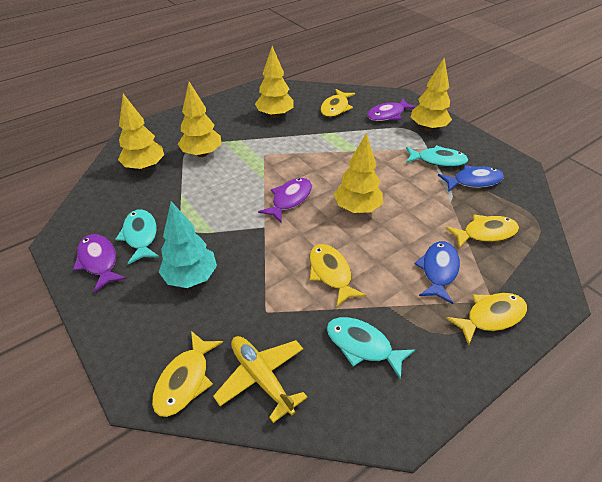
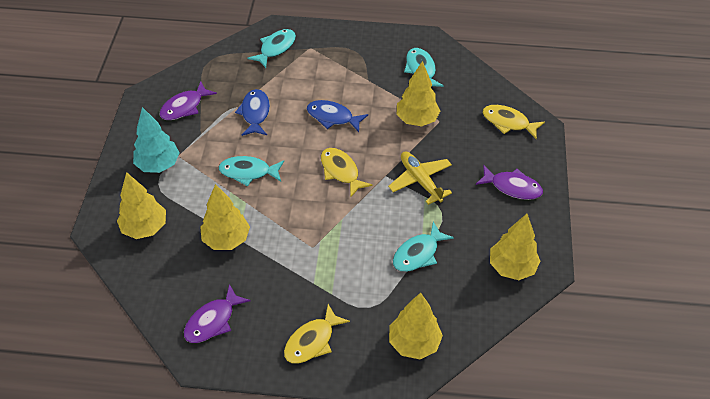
turquoise fish: [115,209,160,264] [327,317,415,380] [406,145,468,167] = 3 -> [219,156,284,186] [248,29,296,68] [393,222,454,272] [404,48,444,87] = 4
yellow fish: [152,331,223,417] [309,244,366,306] [320,89,355,117] [445,214,519,248] [446,293,527,346] = 5 -> [284,304,350,364] [321,148,373,198] [482,105,545,139] = 3

